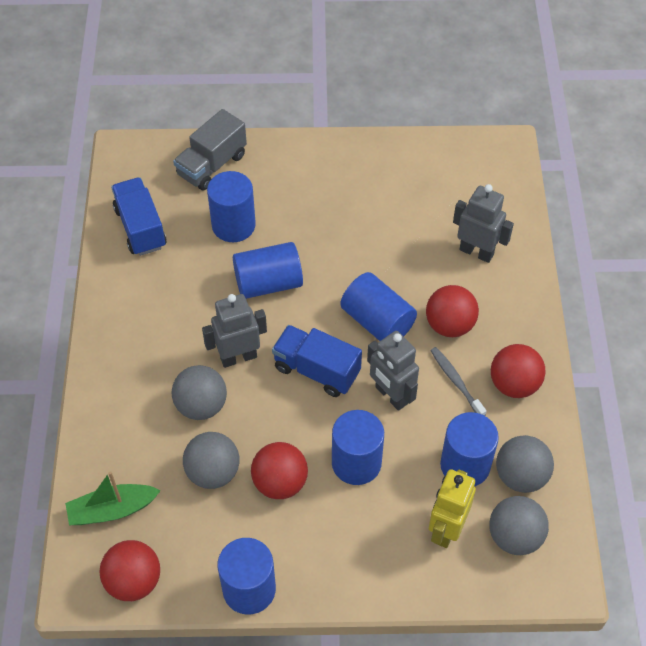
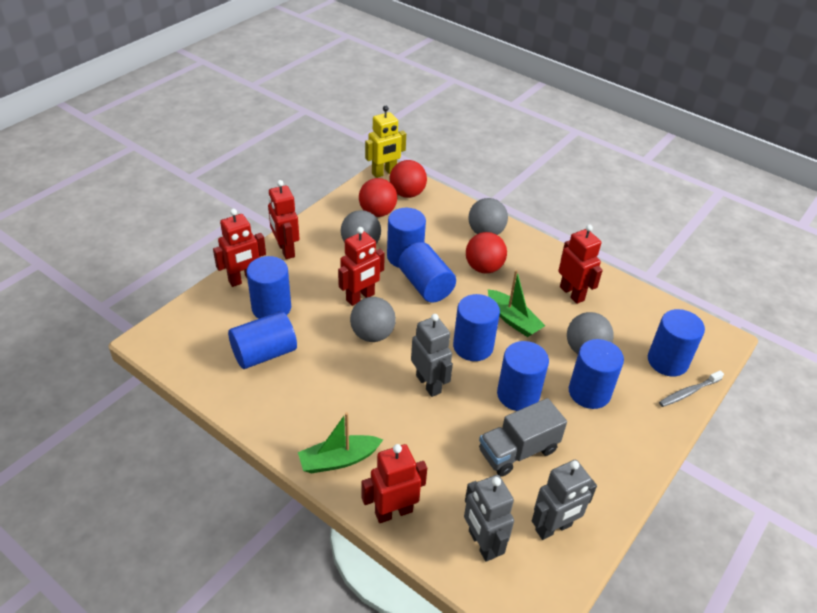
blue cylinder: [207,171,256,242] [217,538,276,614] [233,242,303,299] [332,410,384,485] [340,272,417,341] [440,412,499,486] = 6 -> [228,311,297,369] [246,256,291,319] [387,208,426,268] [398,242,456,302] [453,294,500,361] [497,341,549,411] [569,339,624,409] [648,309,705,376] = 8
blue truck: [111,177,167,256] [272,325,362,397] = 2 -> none = 0
green boat: [65,471,161,525] = 1 -> [298,412,383,473] [488,270,545,337] = 2
red ball: [99,540,160,601] [251,442,308,499] [426,285,479,337] [491,344,546,398] = 4 -> [359,178,397,217] [389,160,427,198] [466,232,507,274] = 3
red robot: none = 0 -> [213,209,266,287] [268,180,299,259] [338,227,385,306] [362,444,427,523] [558,225,603,304] = 5

